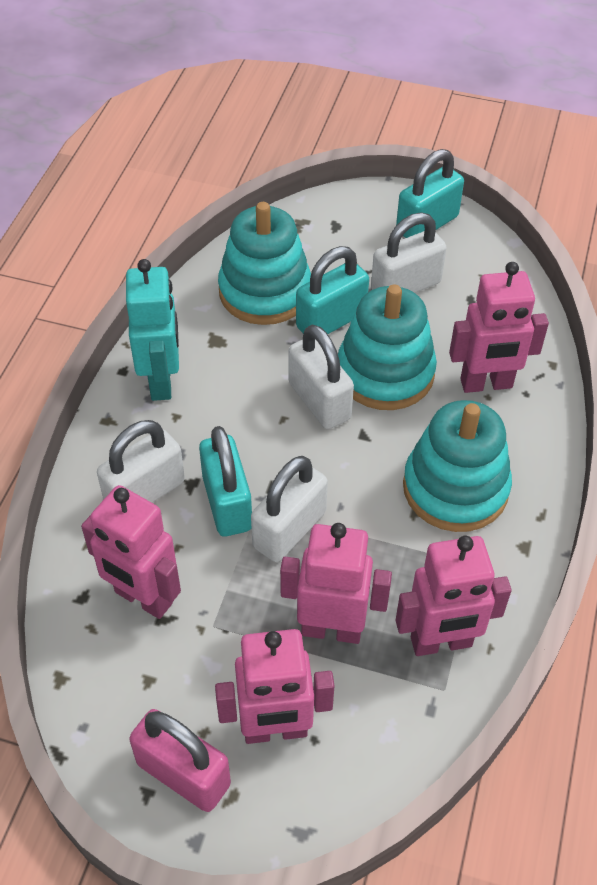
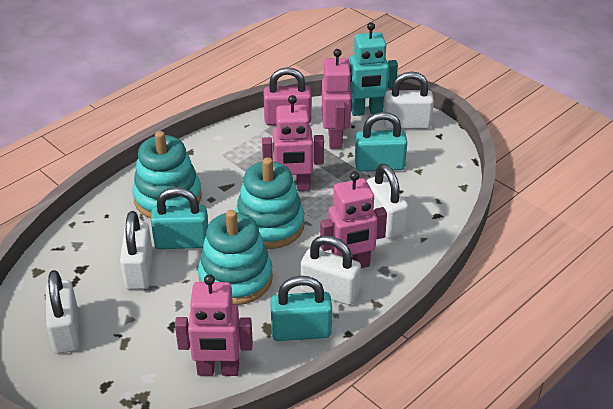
pink robot: [81,485,181,619] [215,629,335,744] [280,523,392,644] [396,536,512,656] [449,262,549,393] = 5 -> [175,274,253,376] [262,95,324,191] [320,171,387,268] [322,49,352,149] = 4
white padlock: [97,420,185,503] [251,456,328,562] [289,325,354,429] [371,213,447,293] = 4 -> [46,270,80,354] [120,211,153,290] [301,235,361,305] [366,164,408,239] [384,71,434,129] = 5

